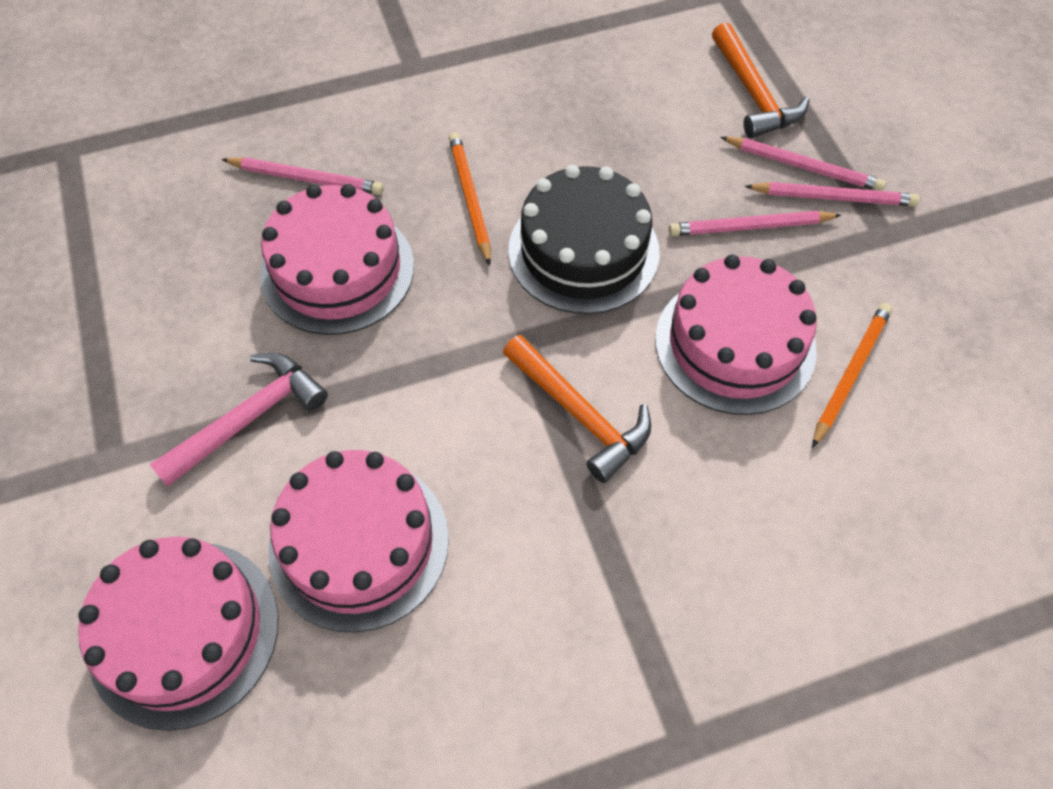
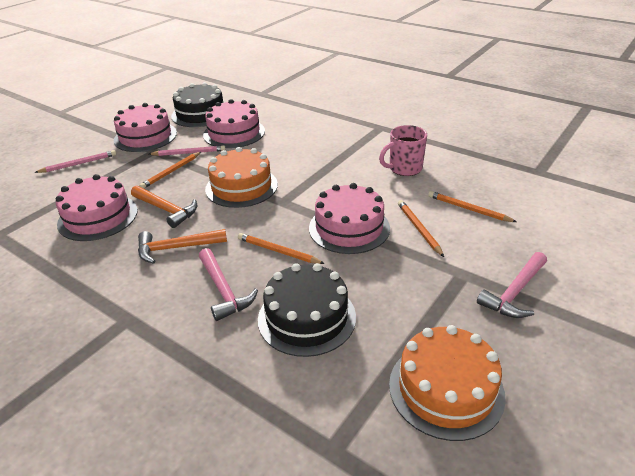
black cake: [508,165,659,314] = 1 -> [171,82,224,127] [258,263,356,357] = 2
orange cake: none = 0 -> [205,147,278,208] [389,325,506,441] = 2
orange pencil: [449,132,491,266] [812,303,892,448] = 2 -> [139,152,201,189] [238,233,325,264] [398,200,444,257] [428,191,517,222] = 4
pink hammer: [149,353,328,487] = 1 -> [199,248,258,321] [477,252,547,318] = 2
pink mug: none = 0 -> [379,125,427,176] = 1
pink pencil: [221,157,383,195] [669,211,841,236] [720,137,886,191] [744,182,920,206] = 4 -> [34,150,116,173] [149,145,225,156] = 2

